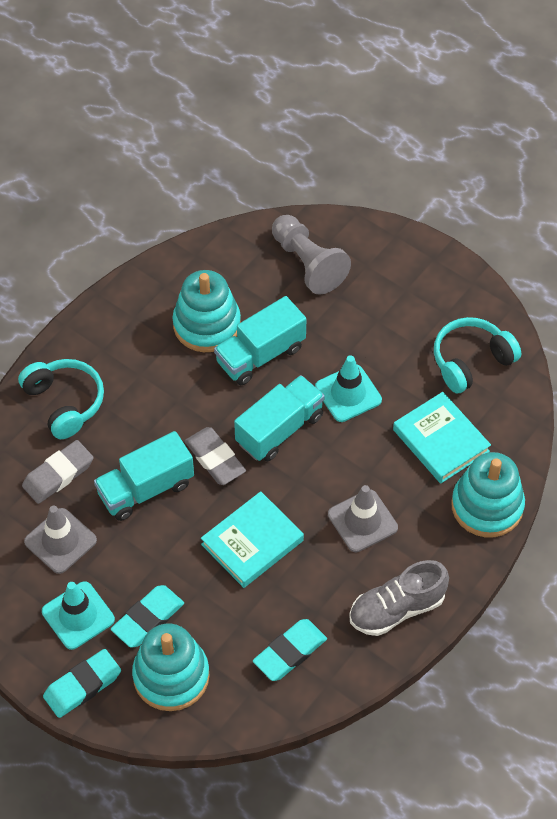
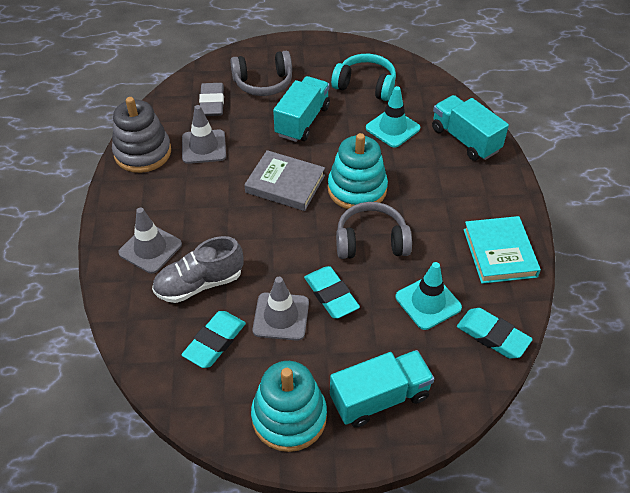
grey book: none = 0 -> [244,150,325,211] = 1
grey eraser: [22,440,94,504] [184,427,246,485] = 2 -> [199,83,224,116] = 1
grey headphones: none = 0 -> [230,51,292,96] [336,202,412,259] = 2
grey pawn: [272,215,351,295] = 1 -> none = 0
grey stacking toy: none = 0 -> [112,97,171,173] = 1
grey traffic cone: [24,506,97,574] [328,485,398,552] = 2 -> [118,208,182,274] [182,105,226,164] [253,277,309,341] = 3
turquoise book: [201,491,304,588] [393,392,491,484] = 2 -> [463,216,541,284] = 1
turquoise headphones: [18,359,104,439] [434,317,521,393] = 2 -> [331,54,396,101] = 1
turquoise stacking toy: [132,624,210,711] [172,270,241,352] [451,452,525,537] = 3 -> [251,361,327,452] [328,133,388,209] = 2

